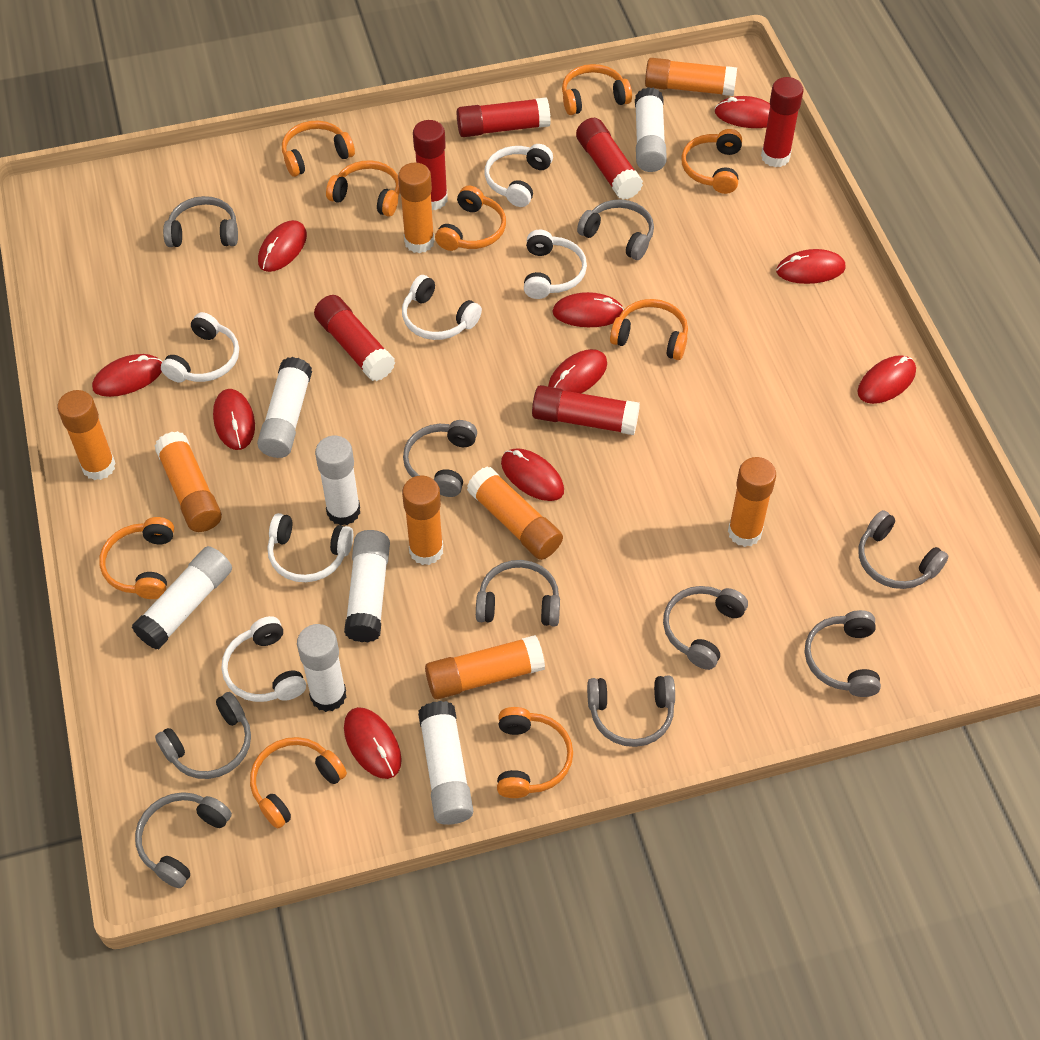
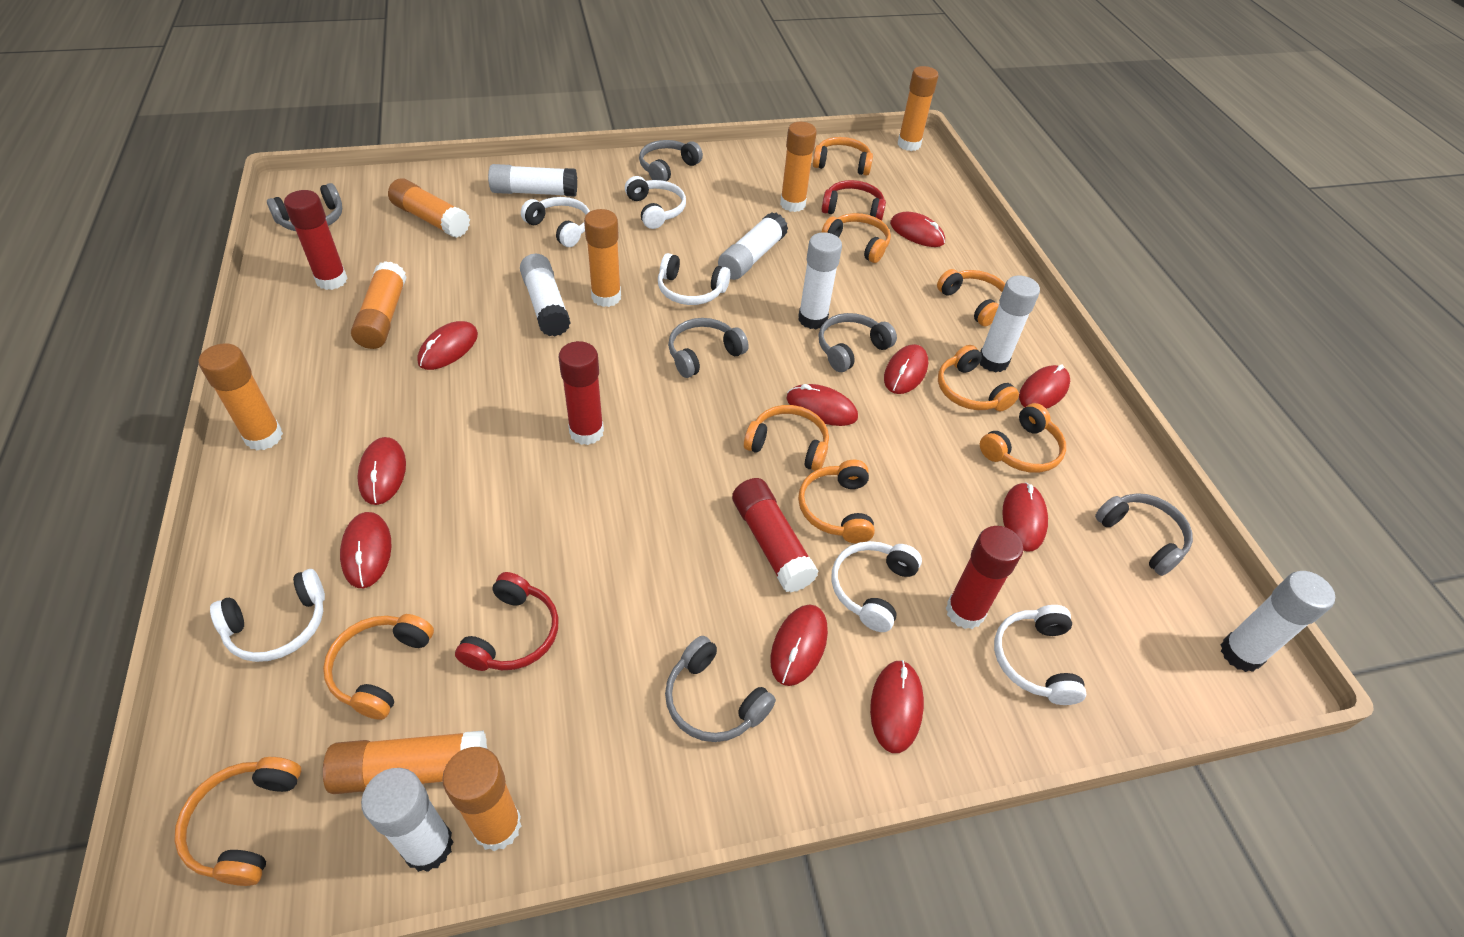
grey headphones: [135,792,232,888] [155,692,251,779] [163,196,238,247] [403,420,477,497] [476,560,560,626] [577,199,654,260] [587,676,675,747] [663,586,748,670] [805,610,881,697] [859,510,948,589] = 10 -> [267,183,342,231] [639,140,703,181] [665,636,776,742] [668,318,749,378] [819,313,897,372] [1095,493,1193,576] = 6
red glue stick: [314,295,395,381] [413,120,448,210] [457,97,551,137] [532,385,640,435] [576,118,643,200] [761,77,804,167] = 6 -> [284,190,348,290] [558,341,604,445] [732,478,819,593] [946,526,1023,629] = 4
red headphones: none = 0 -> [455,572,559,671] [822,180,886,221] = 2

